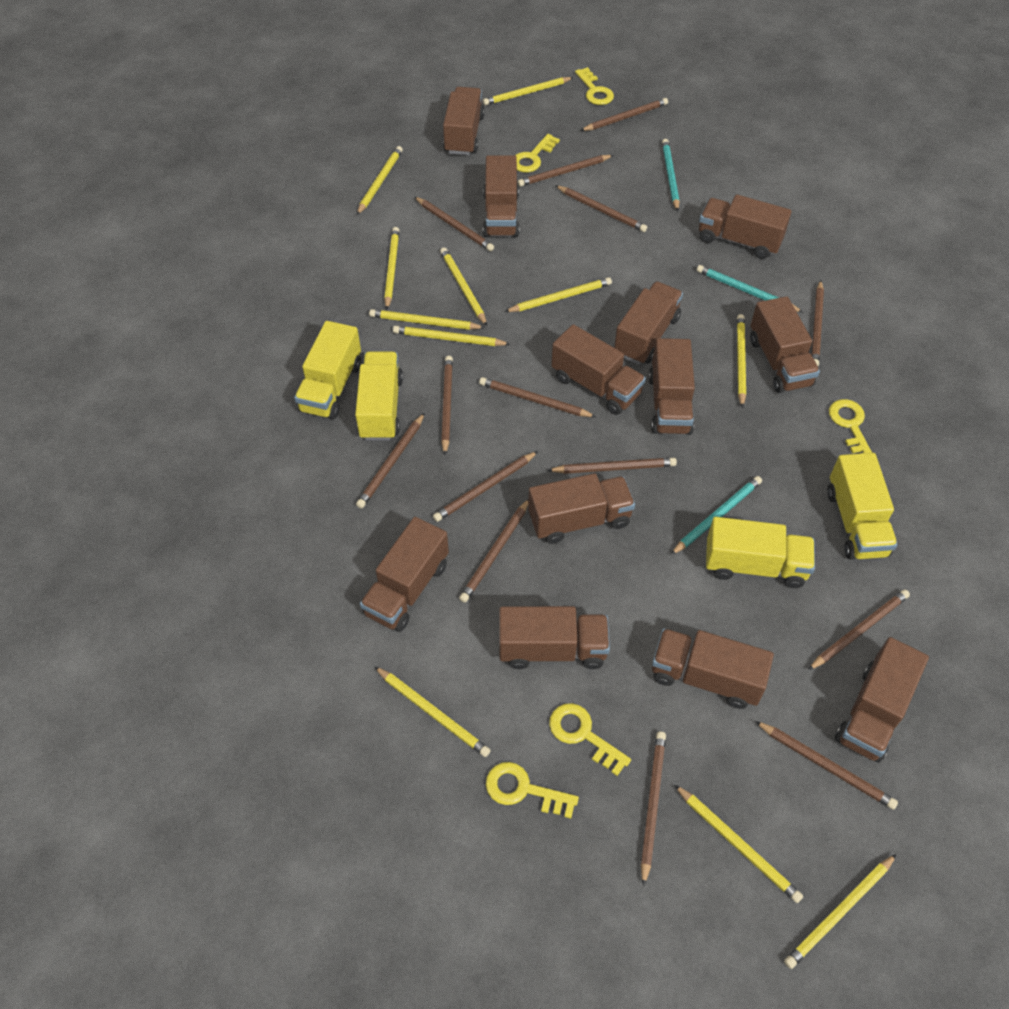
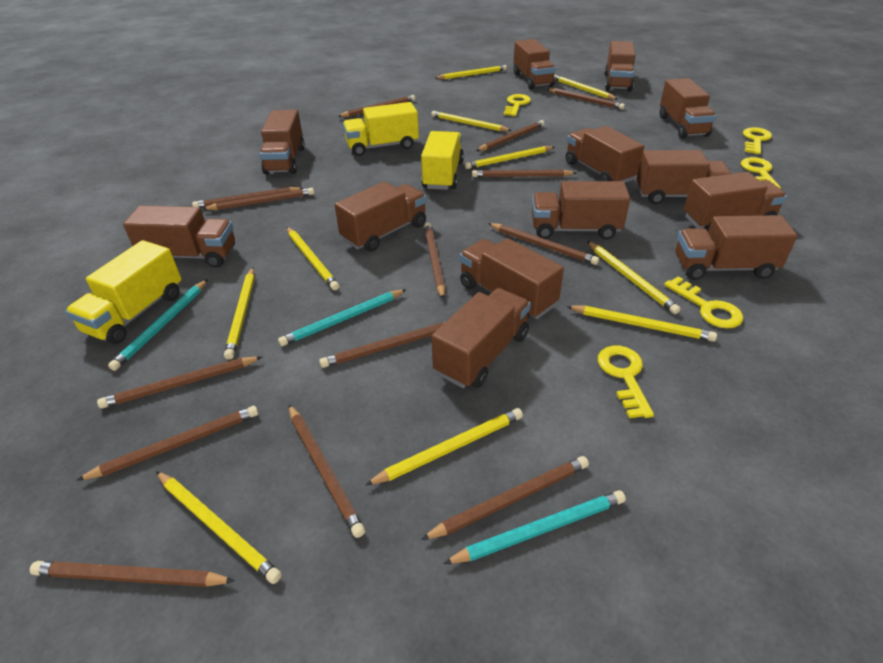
brown truck: [360,517,449,632] [443,87,485,155] [483,155,519,238] [499,606,610,669] [528,473,635,544] [551,324,646,415] [614,281,683,365] [649,338,695,435] [652,628,774,709] [699,194,792,259] [750,296,820,393] [835,637,929,763] = 12 -> [123,206,235,268] [259,110,305,175] [335,182,427,252] [431,288,531,388] [459,238,564,319] [513,39,556,89] [532,181,630,240] [566,126,644,183] [604,41,635,91] [637,150,731,204] [660,78,716,139] [676,215,797,280] [684,172,787,231] = 13
yellow pencil: [357,146,403,215] [369,309,485,330] [374,666,491,757] [384,227,399,310] [393,326,510,346] [440,247,487,326] [483,77,574,105] [505,277,612,312] [674,784,803,903] [737,314,746,408] [784,854,896,969] = 11 -> [156,471,282,584] [224,267,255,360] [287,227,339,290] [365,408,523,486] [431,111,512,131] [435,65,507,79] [465,146,554,169] [554,75,617,100] [566,306,717,342] [587,241,681,314] = 10
yellow truck: [294,321,361,419] [355,352,403,441] [706,517,815,588] [827,453,898,560] = 4 -> [65,240,182,344] [343,102,419,156] [421,131,464,190] = 3

